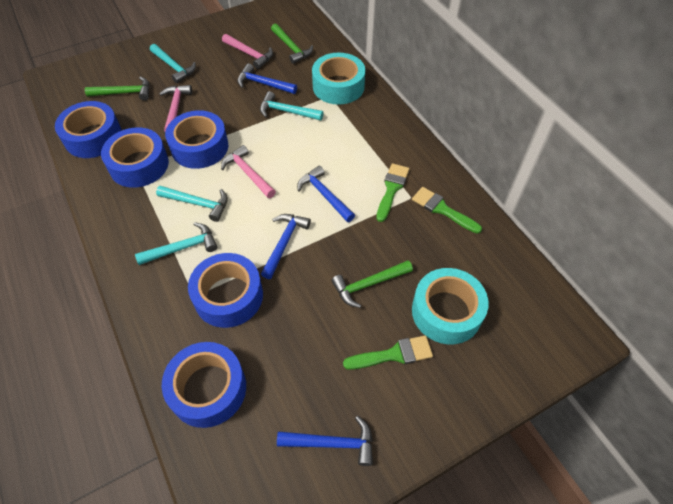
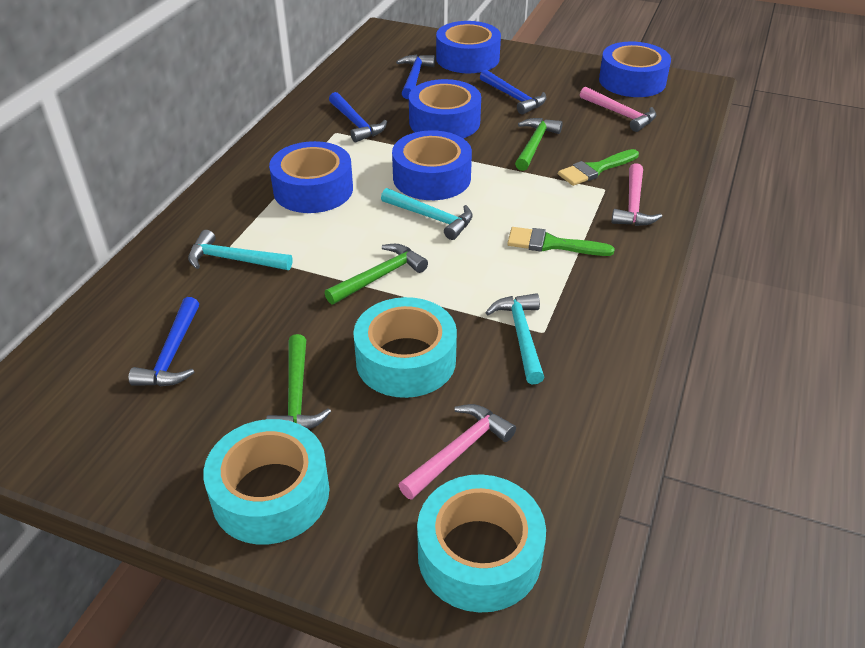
green brush: [343,335,433,370] [376,163,409,222] [412,187,482,234] = 3 -> [507,227,615,256] [558,149,639,186] = 2
turquoise hammer: [135,222,217,265] [150,44,196,83] [156,186,228,222] [260,91,324,121] = 4 -> [188,230,292,270] [381,188,473,240] [485,293,545,384] = 3
turquoise tape: [312,53,365,105] [412,268,489,344] = 2 -> [203,419,329,544] [353,297,457,398] [417,474,546,613] = 3

